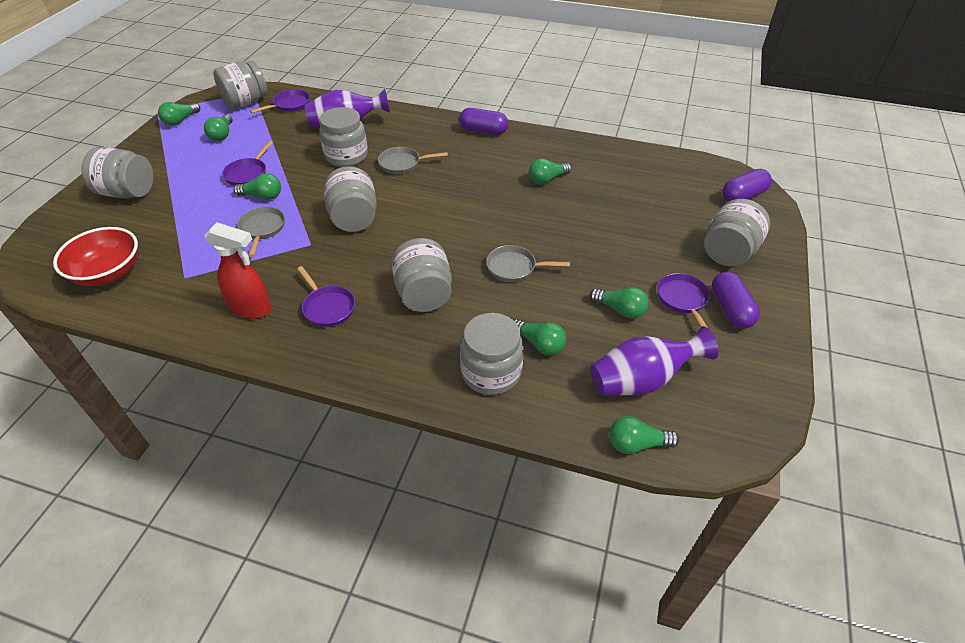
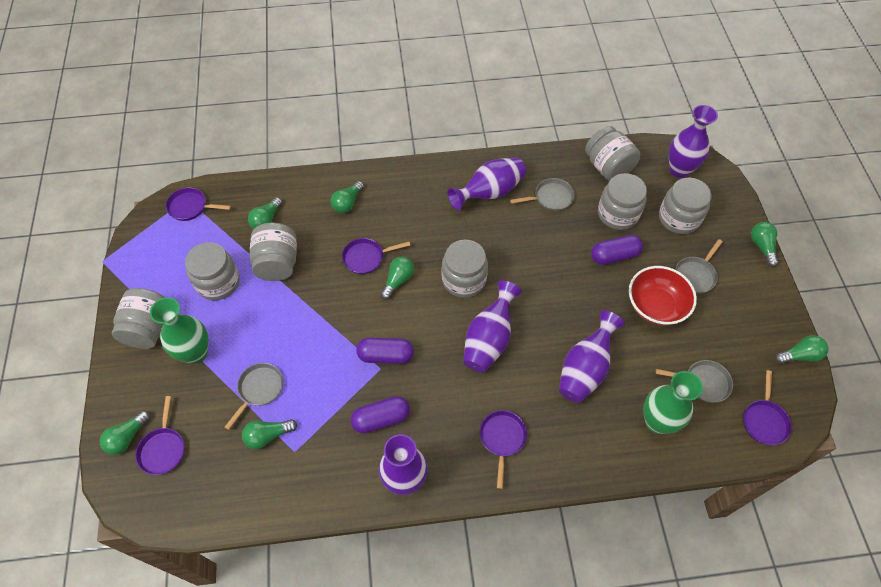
green vase: none = 0 -> [150,297,208,364] [643,371,703,434] = 2
grey pan: [237,206,285,257] [378,147,448,174] [486,245,570,282] = 3 -> [224,363,283,430] [510,178,575,211] [656,360,733,403] [675,239,723,294] = 4
purple pan: [222,141,273,186] [250,89,310,113] [297,266,355,327] [657,273,710,328] = 4 -> [135,396,184,475] [165,187,231,221] [342,238,410,274] [480,410,527,489] [743,370,792,445] = 5
purple vase: [305,89,390,128] [590,326,718,395] = 2 -> [379,434,428,495] [447,157,526,210] [463,281,522,373] [559,311,624,403] [669,105,718,178] = 5
red spray bottle: [204,222,272,319] = 1 -> none = 0

